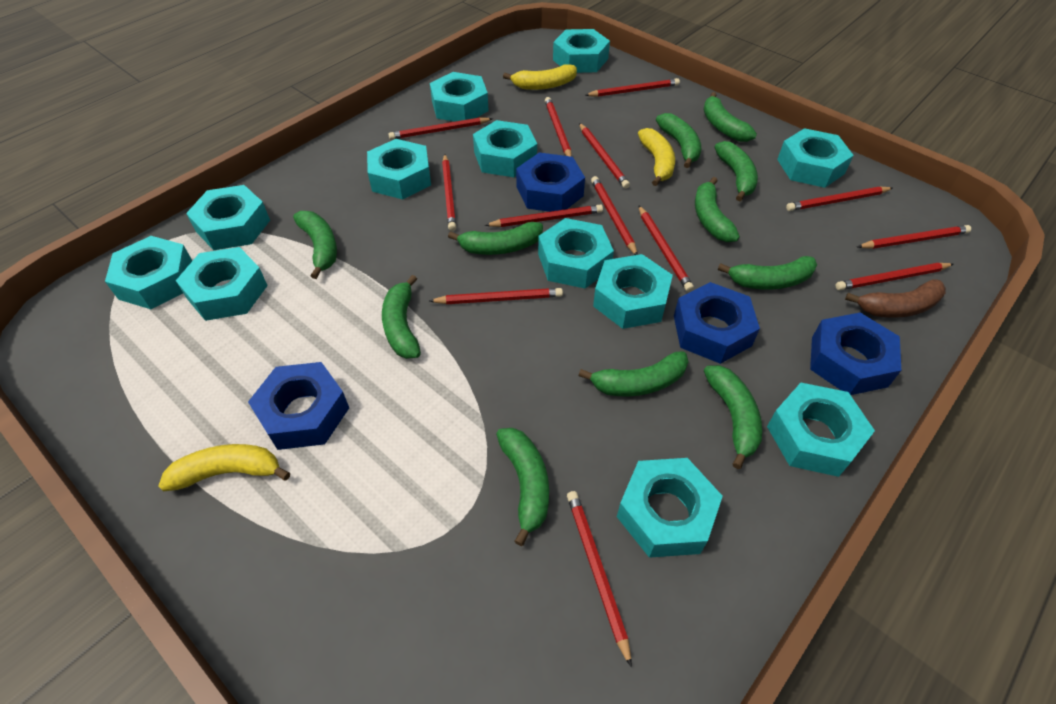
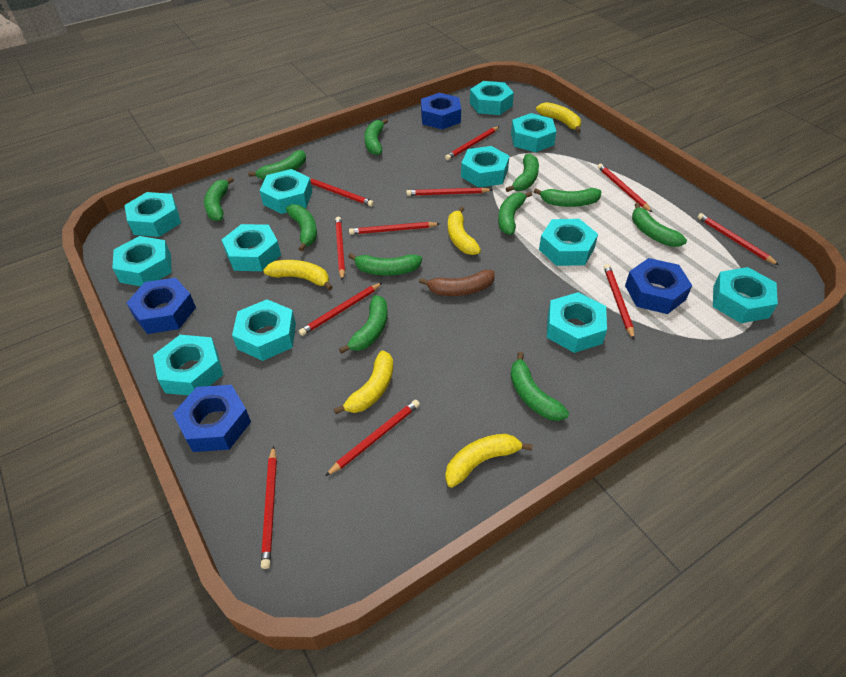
red pencil: [388,117,493,140] [429,288,563,304] [442,154,456,231] [484,204,603,227] [545,97,572,157] [567,491,632,668] [579,123,630,189] [585,78,680,97] [591,176,638,255] [638,205,694,292] [786,187,893,211] [835,263,954,290] [857,225,971,249] = 13 -> [261,445,277,569] [299,282,383,336] [310,178,374,206] [325,400,420,476] [335,217,345,281] [349,222,440,235] [406,187,492,196] [445,126,500,160] [597,164,652,212] [604,264,635,339] [698,213,779,265] = 11
yellow banana: [158,444,290,491] [503,64,577,90] [638,128,675,186] = 3 -> [263,260,333,291] [334,350,393,414] [445,434,533,488] [448,206,481,255] [536,102,581,133] = 5

